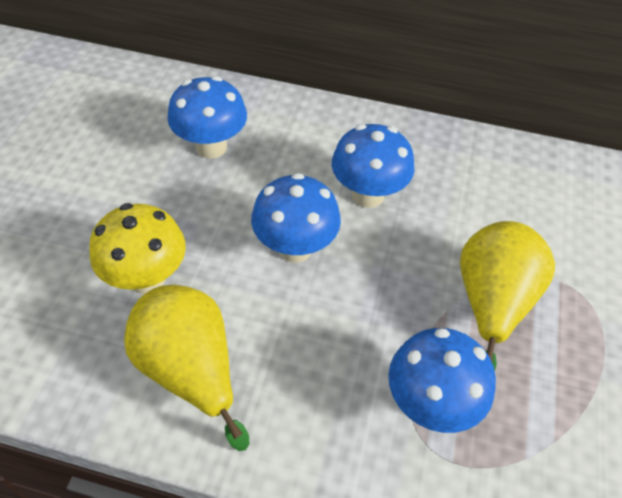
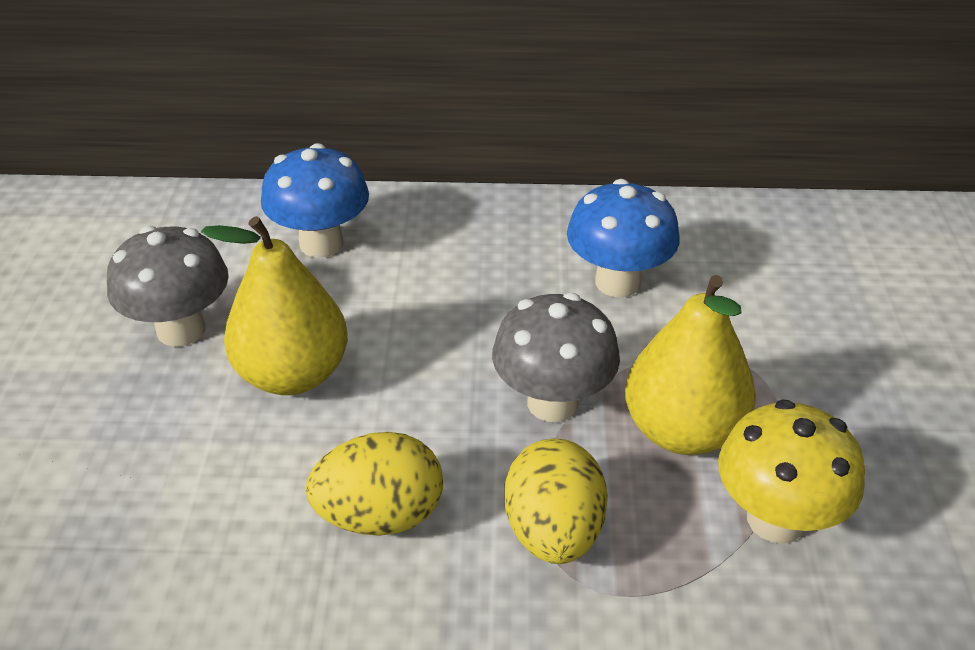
blue mushroom: [167,76,247,159] [251,173,341,262] [332,124,415,208] [388,328,496,433] = 4 -> [261,143,369,258] [567,179,680,297] = 2
grey mushroom: none = 0 -> [107,226,229,347] [492,293,620,422] = 2
yellow egg: none = 0 -> [306,432,443,536] [505,438,608,564] = 2

